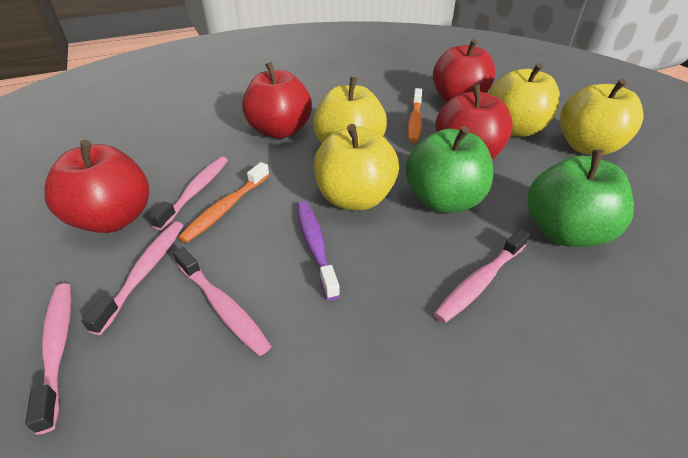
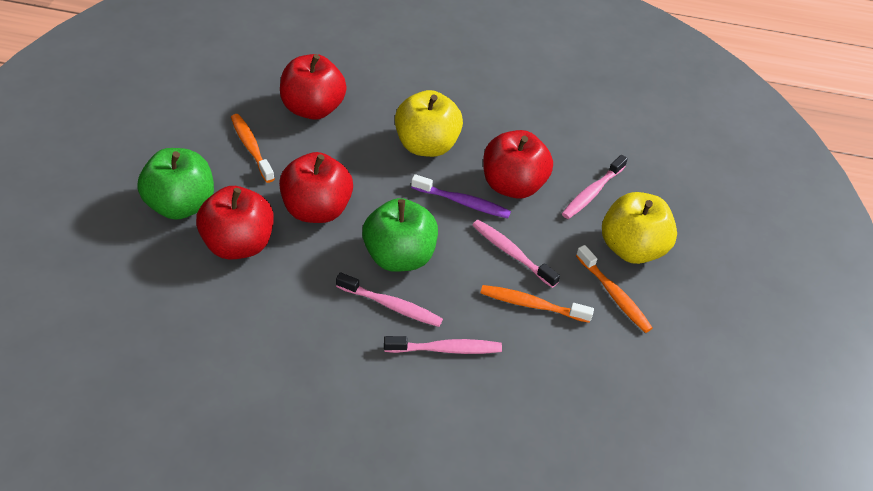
orange toothbrush: [178,162,269,243] [408,88,422,143] = 2 -> [231,114,275,183] [480,285,594,323] [576,245,653,333] = 3
pink toothbrush: [25,283,71,434] [82,222,184,335] [149,157,228,231] [173,247,271,356] [434,229,530,323] = 5 -> [336,272,443,327] [384,336,502,354] [472,220,560,288] [562,155,628,219] = 4
yellow apple: [313,77,387,143] [314,124,399,210] [489,63,560,137] [560,79,644,155] = 4 -> [395,90,463,157] [602,192,677,264] = 2

